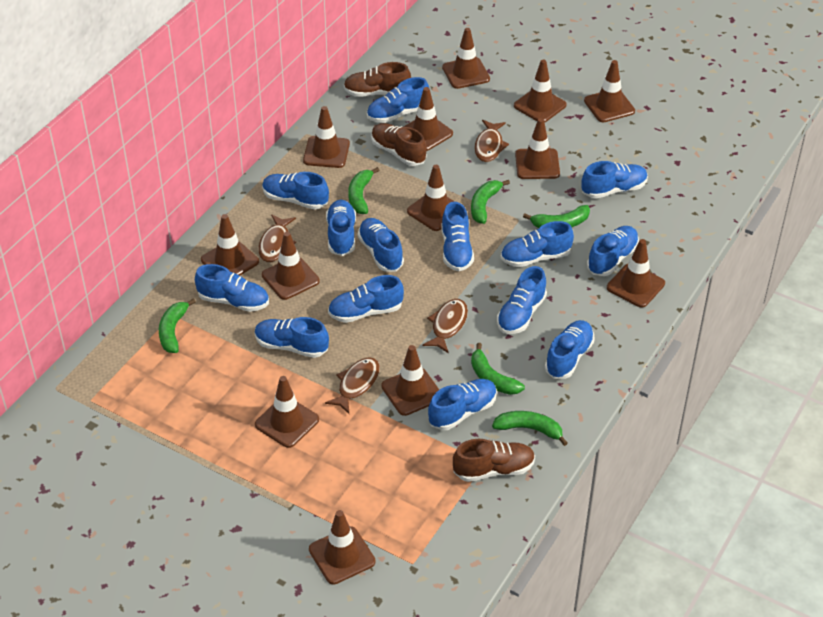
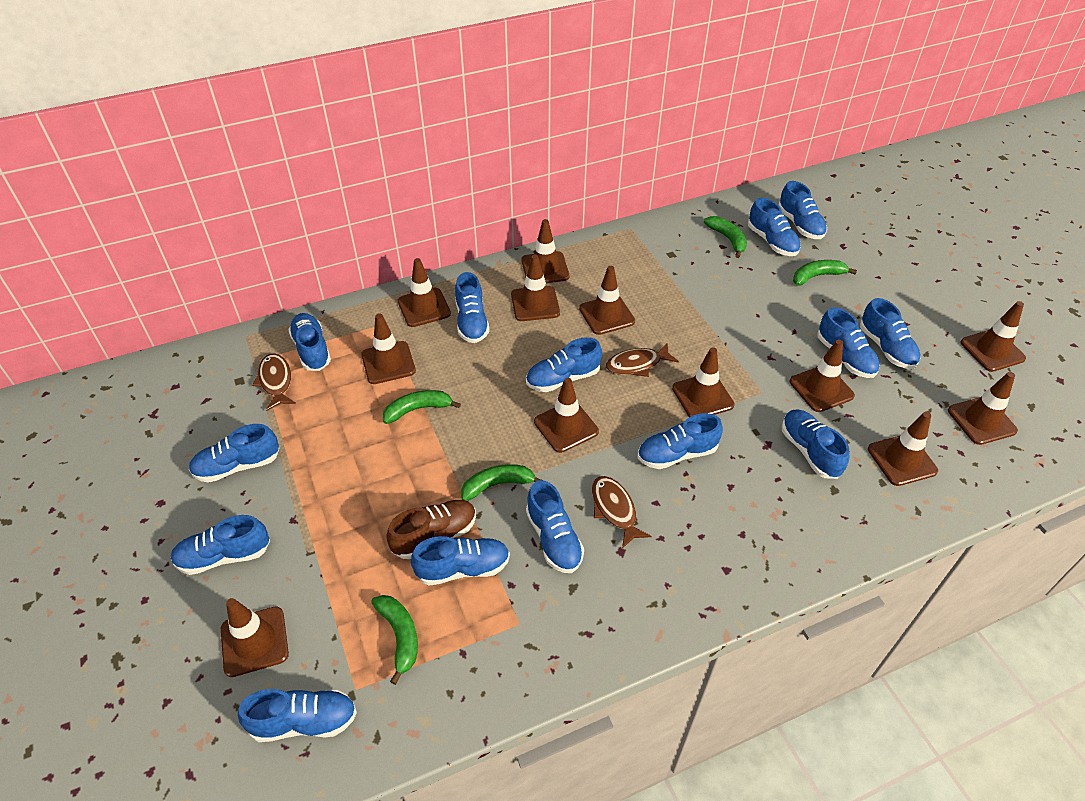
brown fish: [258,214,296,263] [325,357,380,414] [423,299,468,353] [474,120,509,162] = 4 -> [252,353,296,411] [592,476,652,548] [606,343,679,377] = 3
brown shoe: [344,62,411,97] [371,123,427,166] [453,439,535,482] = 3 -> [386,500,476,559] = 1
brown traffic cone: [201,214,259,275] [255,376,319,448] [262,232,320,300] [303,106,350,168] [309,510,376,584] [381,345,439,416] [404,87,453,151] [407,165,455,231] [442,28,490,89] [514,60,567,122] [515,118,560,179] [584,60,635,122] [607,239,665,308] = 13 -> [221,598,289,677] [361,313,416,384] [398,258,451,327] [511,255,560,321] [521,219,569,283] [534,378,599,453] [579,266,635,335] [672,347,735,417] [790,340,855,412] [868,412,938,486] [948,372,1018,445] [961,301,1026,372] = 12
green banana: [159,298,196,353] [348,167,380,214] [471,180,510,224] [471,343,525,395] [492,411,568,446] [523,205,590,228] = 6 -> [371,595,418,685] [383,390,461,424] [461,464,544,501] [704,216,747,258] [793,260,857,286] = 5

